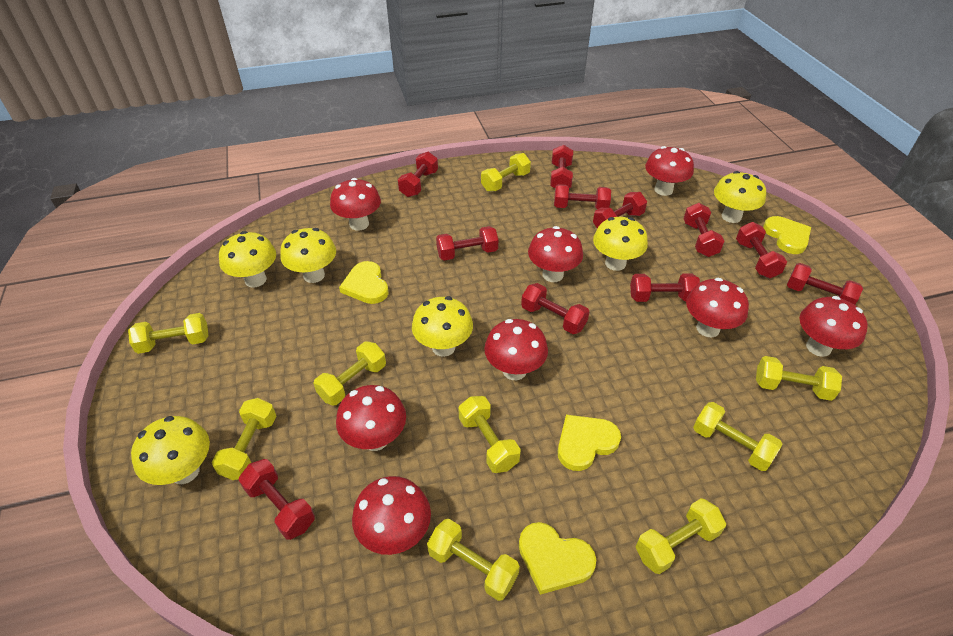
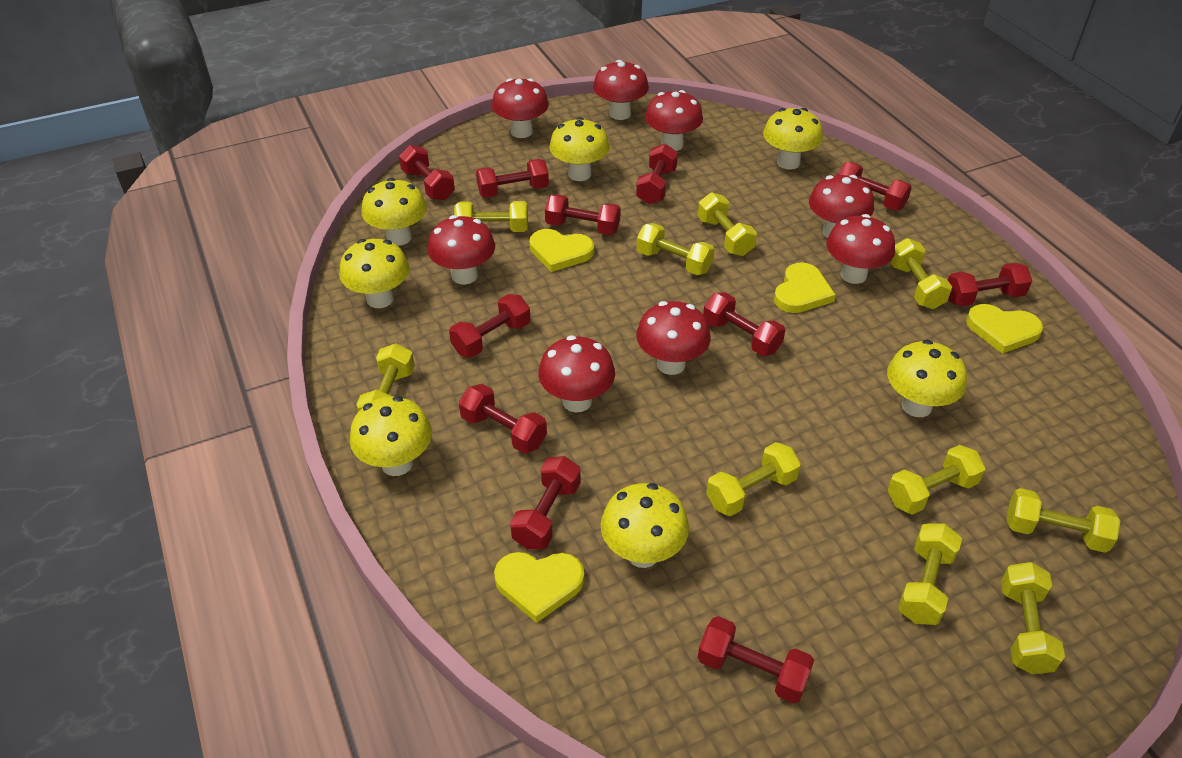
yellow dumbbell: [128,313,209,354] [212,398,276,480] [313,342,386,405] [427,519,520,601] [459,396,521,473] [481,153,531,192] [636,498,726,574] [693,402,782,471] [756,356,842,401] = 9 -> [356,343,415,412] [454,201,528,232] [637,223,715,275] [698,192,757,256] [706,442,801,516] [887,445,986,515] [890,238,952,309] [898,524,962,625] [1001,562,1065,674] [1006,488,1120,553] = 10
yellow mushroom: [131,416,210,485] [219,231,276,287] [280,228,336,283] [412,296,473,357] [593,217,648,271] [714,171,766,223] = 6 -> [339,239,409,308] [350,396,432,476] [361,178,427,246] [549,117,610,181] [601,483,689,568] [763,108,823,169] [887,340,967,417] = 7

